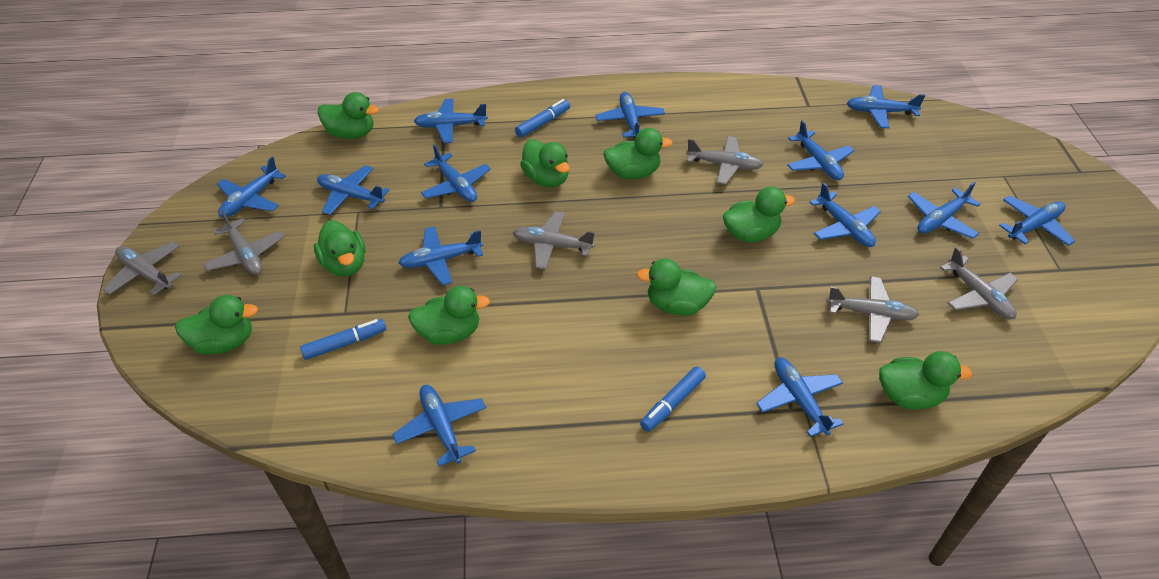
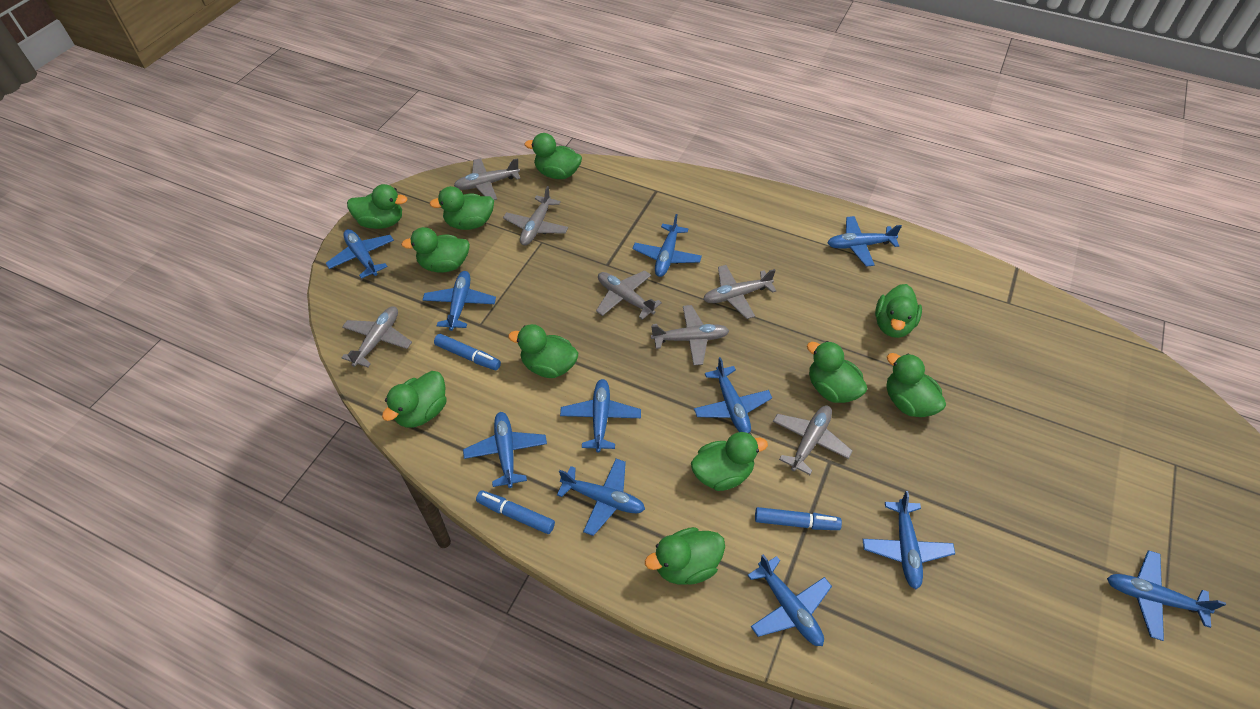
blue plane: [217,157,286,218] [317,165,389,215] [392,385,486,467] [399,226,483,285] [414,98,488,143] [421,144,491,202] [595,92,665,139] [756,357,843,437] [787,120,854,180] [809,182,881,247] [847,85,925,128] [908,182,981,239] [999,196,1075,246] = 13 -> [326,229,394,279] [422,271,496,331] [463,412,547,488] [557,459,645,536] [560,379,641,452] [632,214,702,277] [694,357,772,433] [748,554,832,646] [827,216,902,267] [862,491,955,589] [1107,550,1226,641] = 11
green duck: [175,295,258,355] [314,220,365,277] [318,92,379,139] [408,286,490,345] [520,139,570,187] [603,128,673,179] [636,259,716,316] [723,187,795,242] [879,351,972,410] = 9 -> [347,184,407,229] [382,371,447,428] [401,227,470,272] [429,186,494,230] [508,324,578,378] [525,133,582,179] [645,527,725,585] [691,432,768,491] [807,341,867,403] [875,284,922,338] [887,353,946,417] = 11
grey plane: [103,241,182,295] [203,210,284,275] [512,211,595,269] [686,136,763,185] [826,276,920,343] [940,247,1018,320] = 6 -> [342,306,412,367] [454,158,521,200] [503,186,568,245] [596,270,662,320] [651,305,729,365] [703,265,777,319] [773,405,853,475] = 7

